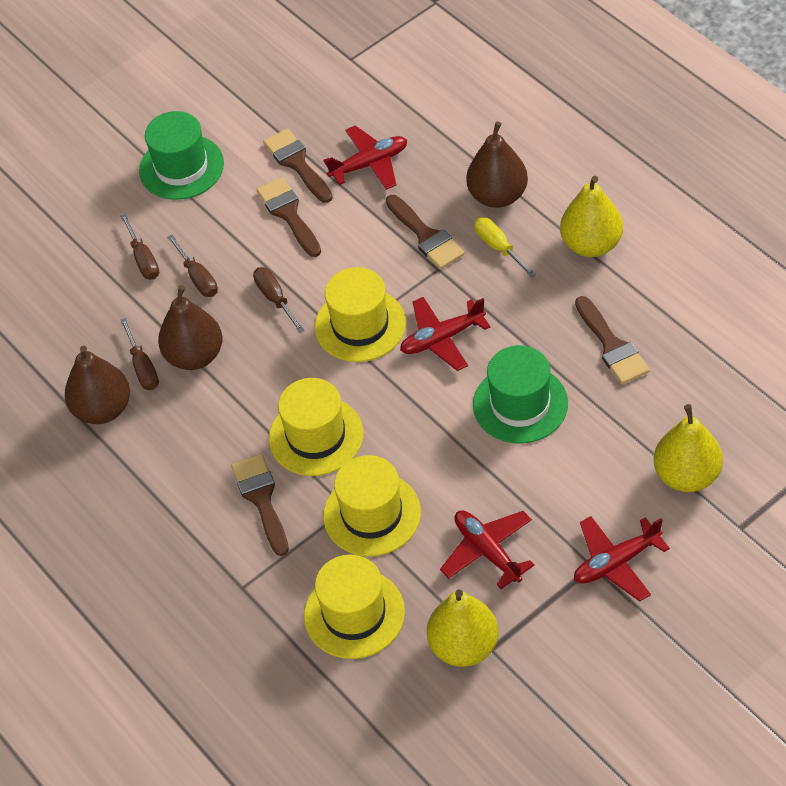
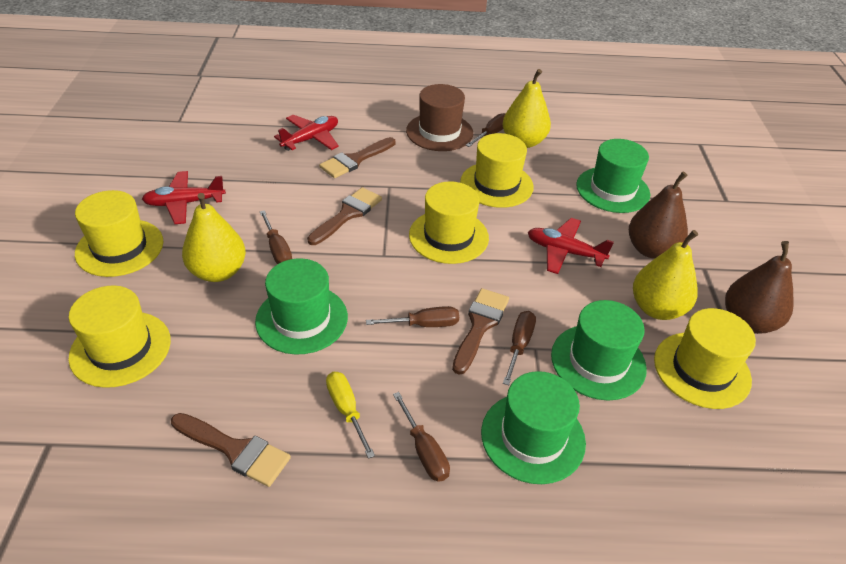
brown brush: [231,454,289,556] [256,177,321,257] [263,128,333,203] [386,195,465,269] [575,296,650,384] = 5 -> [171,413,291,487] [307,187,382,245] [319,137,395,178] [452,288,509,375] = 4
brown hat: none = 0 -> [406,84,473,151] = 1
brown pear: [65,345,130,424] [158,285,223,370] [466,121,528,208] = 3 -> [629,172,688,259] [725,241,794,334] = 2
brown screwdriver: [120,214,159,280] [120,318,159,390] [167,235,218,297] [253,267,305,333] = 4 -> [260,210,292,264] [366,306,459,327] [393,392,450,482] [466,113,506,147] [503,311,536,385] = 5
green hat: [139,111,224,200] [473,345,568,444] = 2 -> [255,258,348,354] [481,371,586,484] [551,300,647,400] [576,139,650,213] = 4
red plane: [323,125,407,190] [400,297,490,371] [440,510,535,589] [574,516,670,602] = 4 -> [142,171,226,224] [274,115,339,151] [528,218,614,274] = 3
yellow hat: [269,378,363,476] [304,554,405,659] [315,267,406,362] [323,455,421,556] = 4 -> [68,286,171,388] [75,190,164,277] [409,181,489,264] [460,133,534,208] [654,308,756,409] = 5

